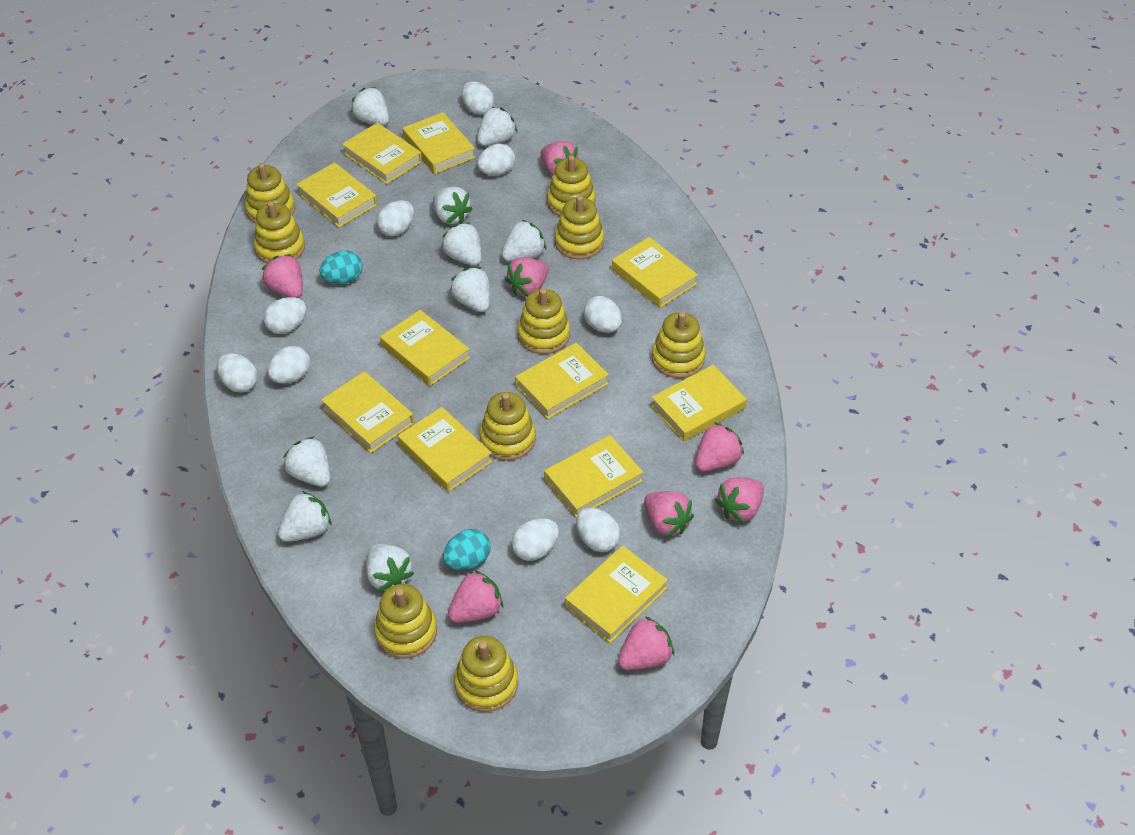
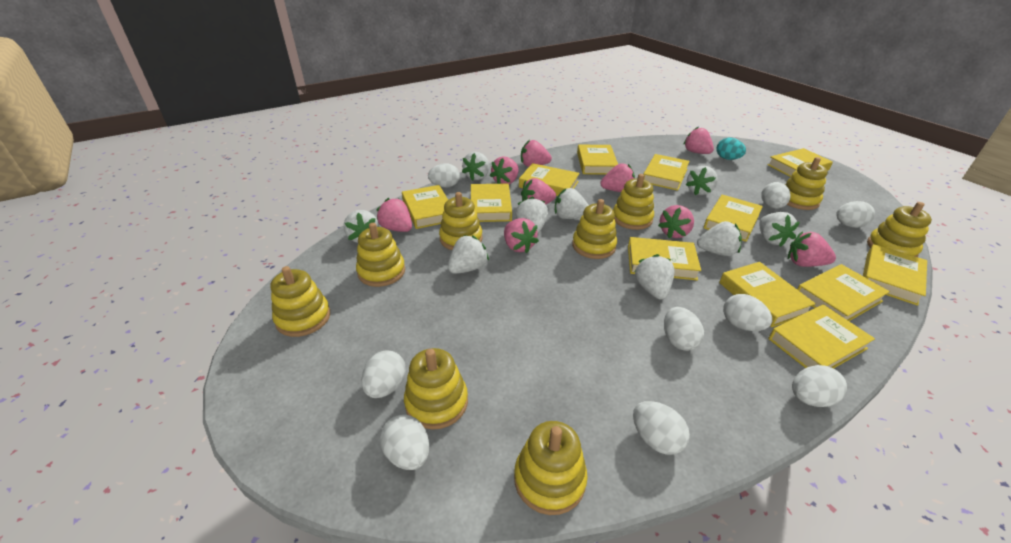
pink strawberry: [262,254,303,298] [448,570,503,623] [505,257,549,297] [541,141,579,175] [618,616,674,670] [644,491,694,537] [695,422,744,472] [715,477,764,523] = 8 -> [377,198,412,232] [490,156,519,184] [504,218,539,253] [521,140,552,167] [521,178,556,204] [600,163,635,192] [658,205,694,238] [683,127,714,154] [788,231,836,267] = 9
turquoise egg: [319,251,363,284] [443,529,491,570] = 2 -> [716,138,746,160] = 1
yellow book: [296,162,377,227] [321,371,414,453] [342,123,422,184] [380,310,470,386] [398,407,492,492] [403,112,476,174] [515,343,609,419] [544,435,643,518] [565,546,668,643] [612,237,698,308] [651,365,747,442] = 11 -> [402,185,448,229] [471,184,512,222] [519,163,580,196] [577,144,618,175] [628,237,701,281] [644,154,690,191] [704,195,763,242] [719,262,816,327] [767,148,833,177] [768,304,875,369] [797,264,890,321] [863,244,927,306] = 12

